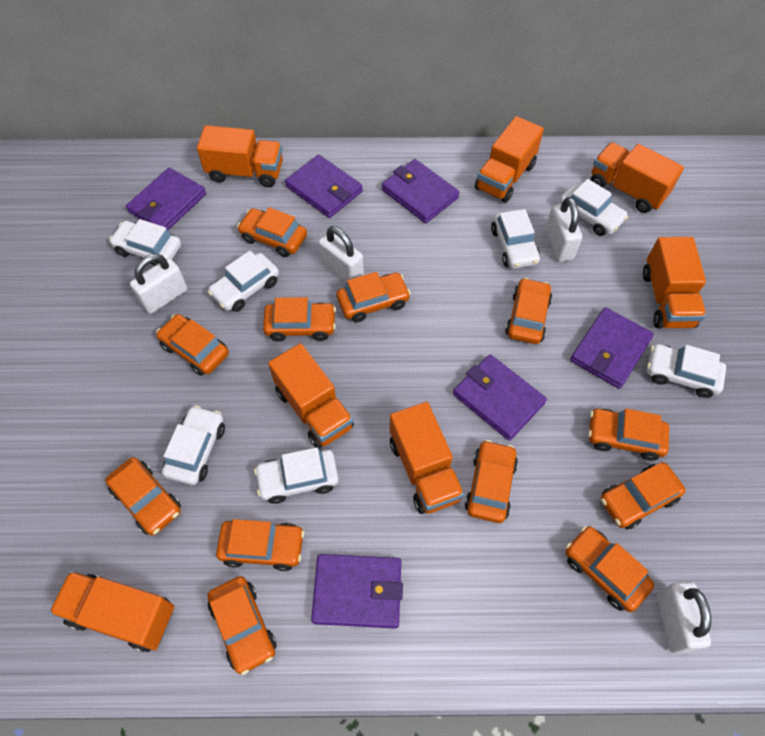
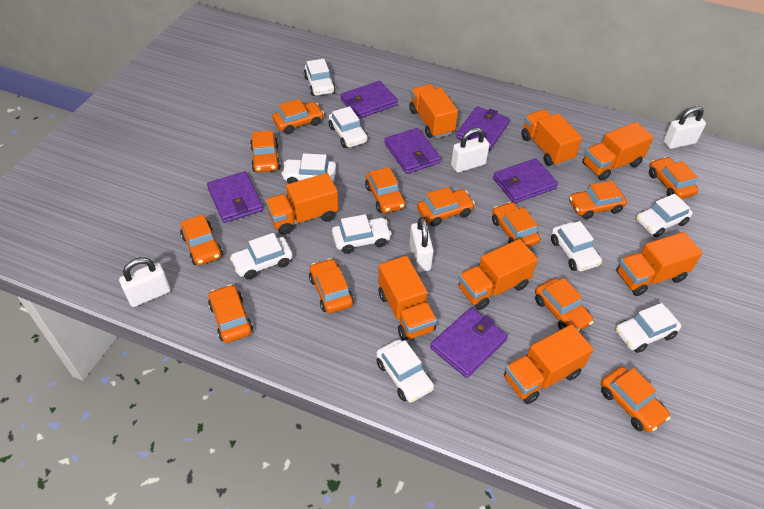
orange truck: [49,571,174,652] [197,125,283,187] [268,343,354,449] [390,402,464,514] [475,116,544,203] [591,142,684,213] [643,237,706,328] = 7 -> [265,173,339,235] [378,256,437,341] [409,84,458,138] [458,239,538,310] [504,324,593,404] [521,110,582,166] [582,122,654,181] [616,232,702,296] = 8
white car: [109,219,181,266] [162,405,225,485] [208,251,279,312] [254,447,339,504] [491,209,540,269] [559,179,628,236] [647,344,726,398] = 7 -> [230,233,293,280] [281,153,336,184] [304,59,336,96] [329,106,368,148] [332,214,392,254] [376,339,434,403] [551,221,602,272] [615,303,681,353] [636,194,693,237] = 9

